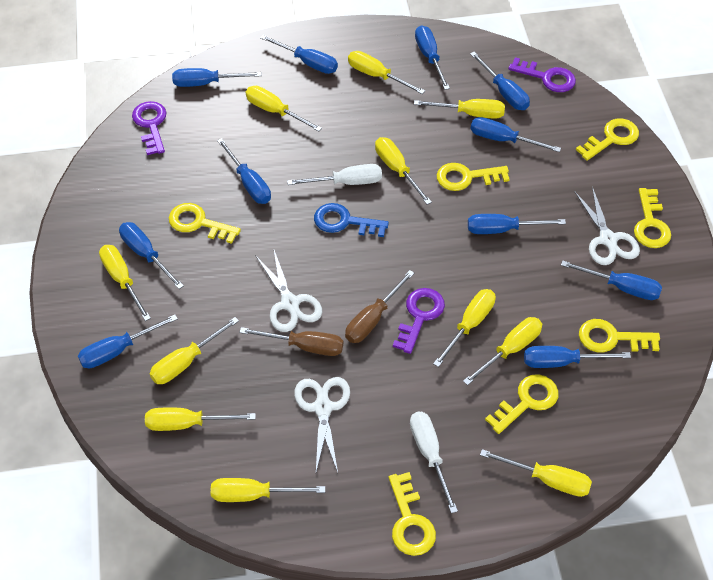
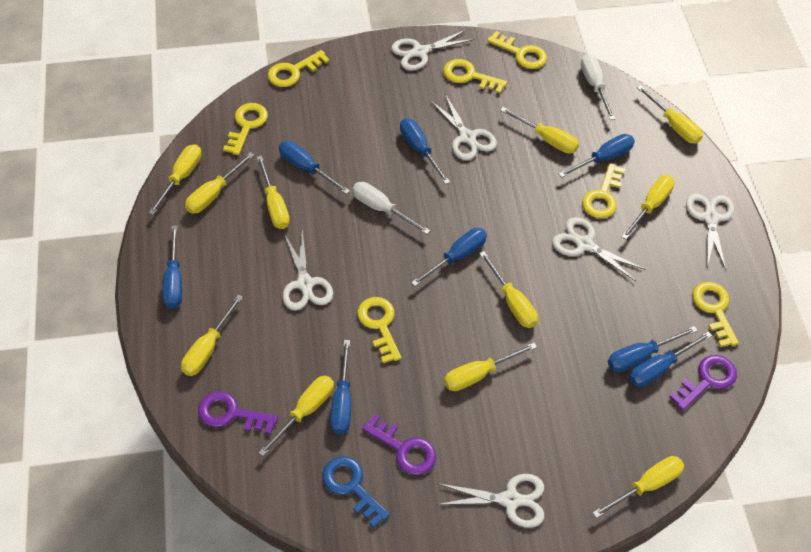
blue screwdriver: [78,314,178,368] [119,222,184,289] [172,68,262,87] [217,138,271,204] [261,35,338,74] [415,25,450,90] [468,214,566,234] [470,52,530,110] [471,117,561,152] [524,346,631,368] [561,260,662,300] = 11 -> [162,225,182,309] [279,141,350,194] [330,340,351,434] [400,118,450,184] [411,228,487,286] [559,134,635,177] [608,326,698,372] [629,331,712,387] = 8
brown screwdriver: [239,327,343,356] [345,270,414,343] = 2 -> none = 0
white scissors: [255,250,322,332] [294,377,350,472] [574,187,640,265] = 3 -> [283,230,333,310] [391,29,474,71] [430,94,497,160] [436,474,544,528] [552,217,645,281] [686,193,734,269] = 6

